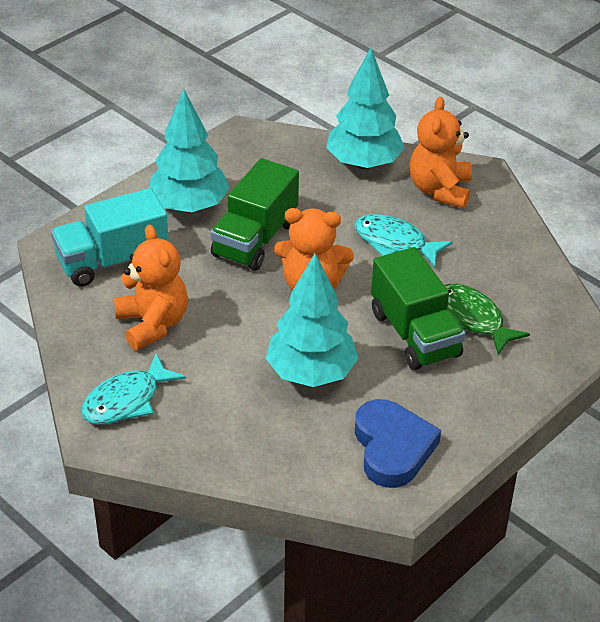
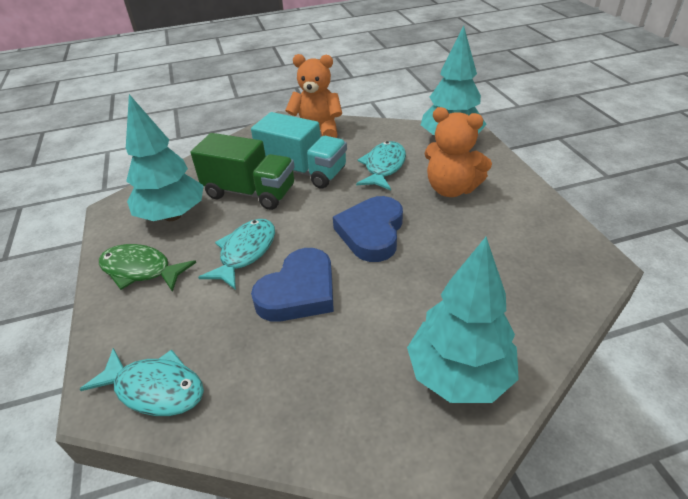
blue heart: [355,399,441,488] = 1 -> [251,248,334,322] [333,196,403,262] = 2
green truck: [210,158,299,270] [371,247,465,370] = 2 -> [191,133,295,210] = 1
orange teddy bear: [114,224,188,351] [274,208,354,290] [410,97,472,208] = 3 -> [285,54,342,138] [424,107,492,197] = 2
turquoise fish: [81,354,186,425] [354,214,453,267] = 2 -> [79,348,204,416] [198,219,275,290] [356,141,406,190] = 3

